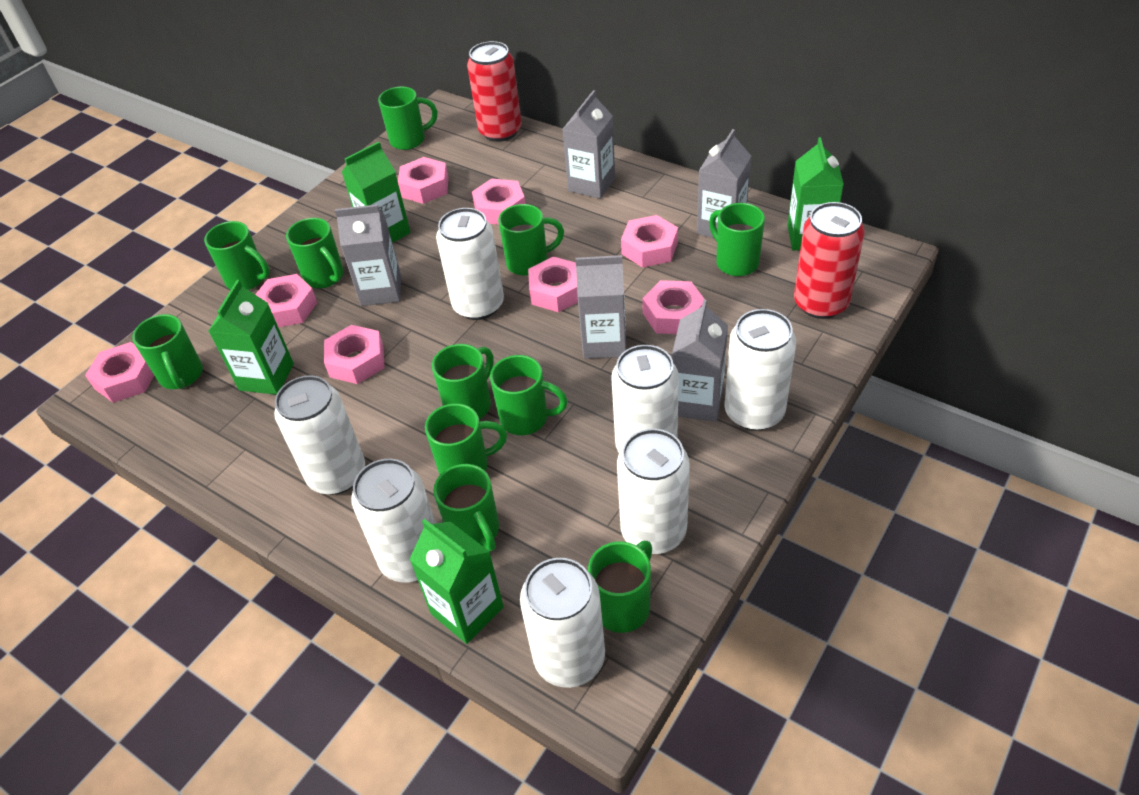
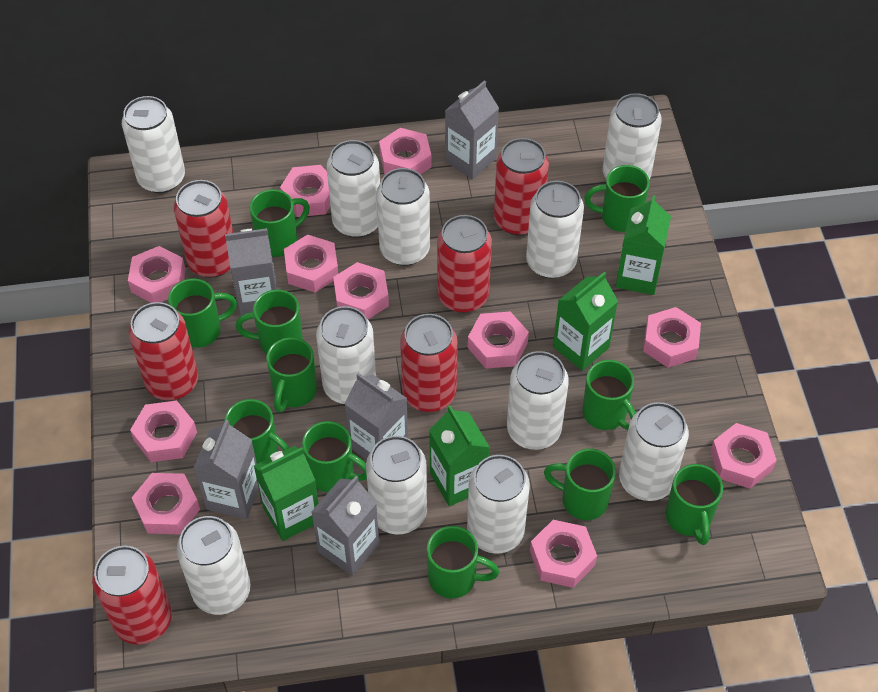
pink nut: [85,342,154,403] [255,274,317,327] [324,325,385,384] [398,157,449,204] [472,179,525,225] [528,256,578,312] [621,215,678,268] [642,280,704,334] = 8 -> [128,246,186,303] [130,401,197,462] [132,473,200,534] [280,165,330,217] [284,235,338,292] [333,262,389,319] [379,128,432,175] [468,312,529,369] [530,520,597,588] [643,307,701,368] [710,423,777,489] = 11
red can: [467,41,522,142] [794,202,865,319] = 2 -> [92,546,172,644] [129,302,198,400] [174,180,233,278] [400,314,458,412] [437,215,492,313] [494,138,549,236] = 6
white can: [274,375,365,495] [351,459,436,582] [436,208,504,320] [520,558,605,688] [611,345,679,453] [617,429,690,554] [724,309,796,431] = 7 -> [122,96,185,193] [177,516,250,615] [316,306,376,404] [327,140,380,237] [366,436,427,534] [376,168,430,266] [467,455,530,554] [507,351,569,450] [526,181,584,278] [603,93,662,179] [619,402,689,501] = 11

